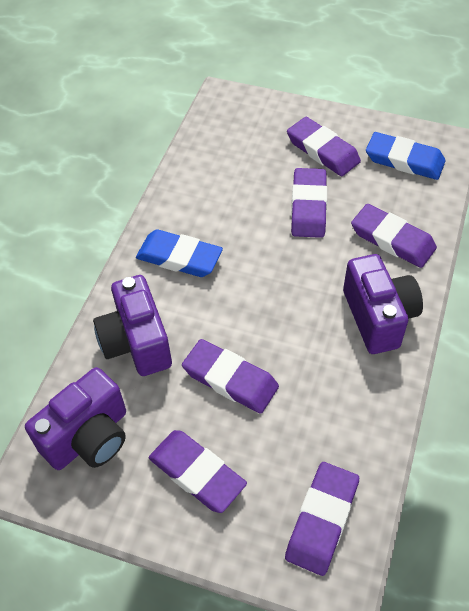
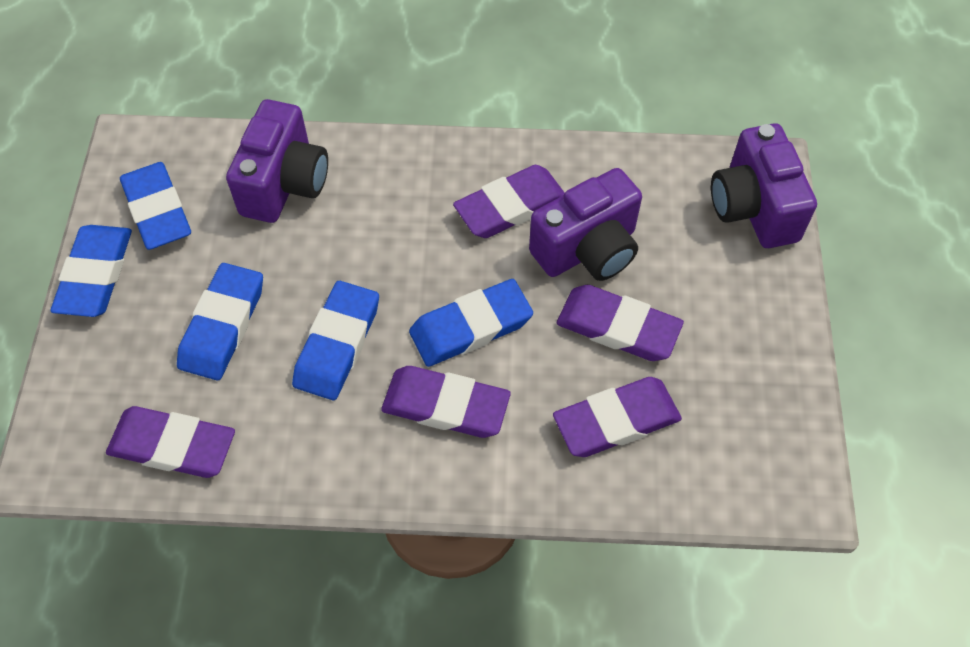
blue eraser: [136,229,223,277] [366,132,446,180] = 2 -> [50,225,132,317] [120,162,191,250] [177,263,263,380] [292,281,379,400] [409,279,533,367] = 5
purple eraser: [149,430,247,513] [182,339,279,414] [285,462,359,576] [287,117,361,176] [291,168,327,238] [351,204,437,268] = 6 -> [106,406,235,478] [381,366,511,438] [453,165,565,238] [553,377,682,457] [557,285,684,361] = 5

